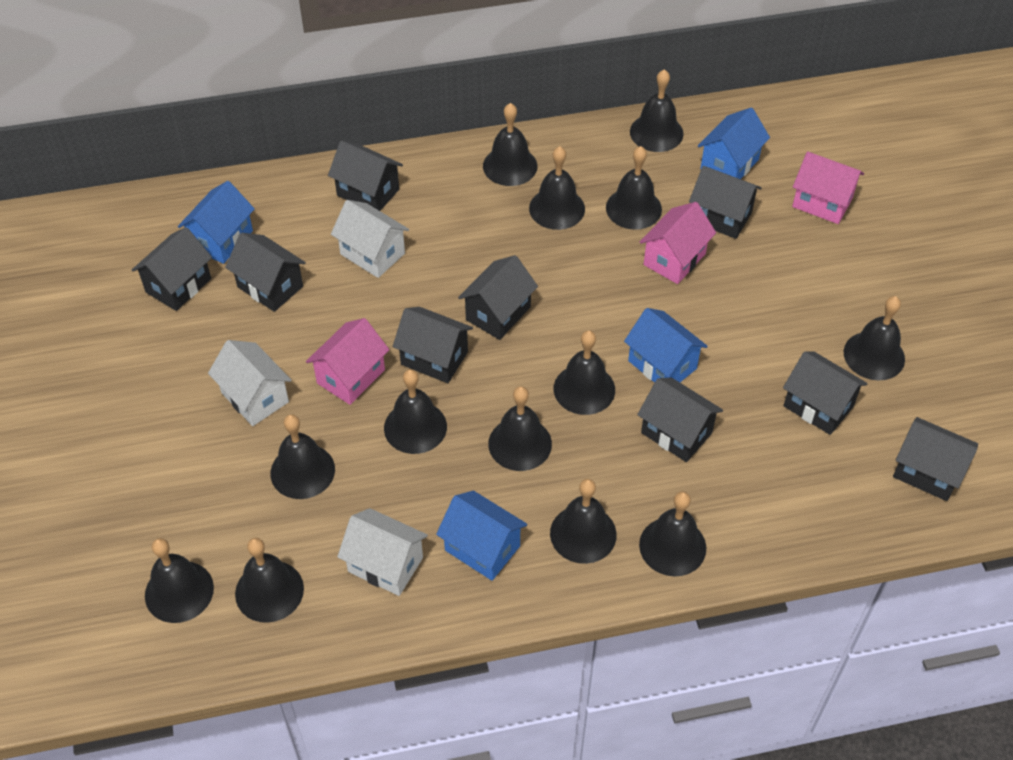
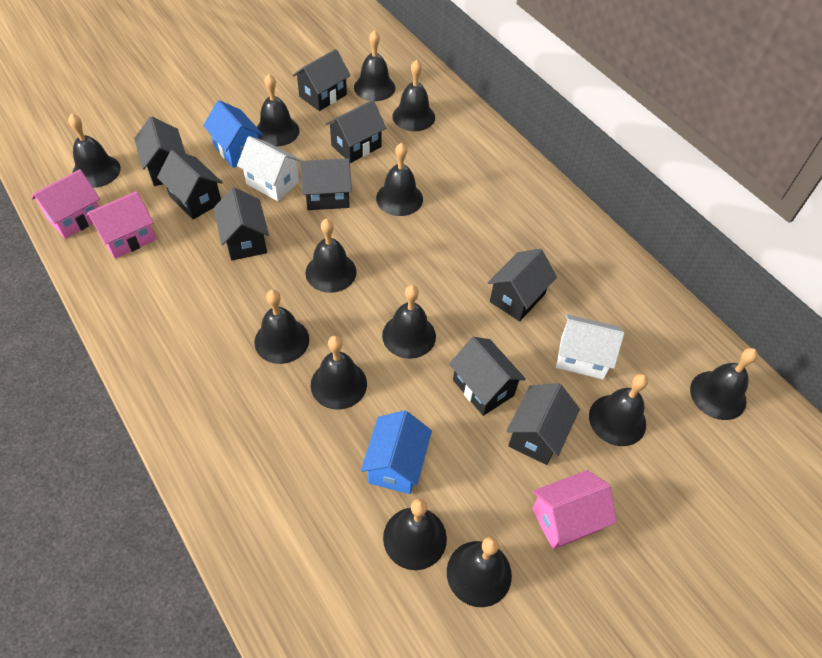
blue house: [178,181,255,264] [436,491,527,581] [624,308,708,383] [698,108,770,179] = 4 -> [203,100,263,168] [361,410,432,494] = 2
white house: [208,340,292,426] [331,200,409,278] [337,508,428,596] = 3 -> [237,136,302,201] [556,314,625,379] = 2

